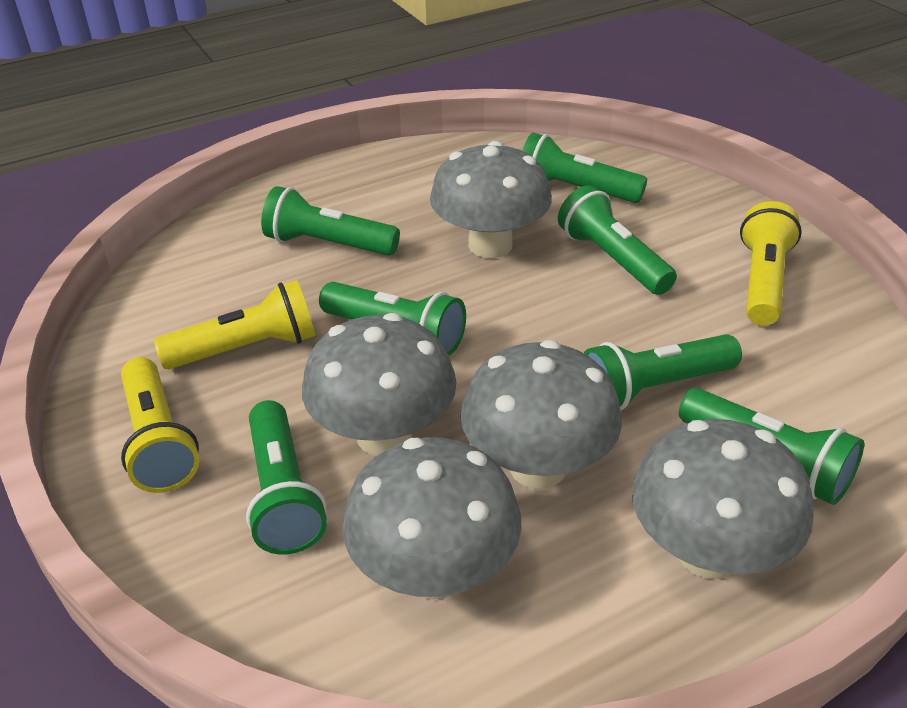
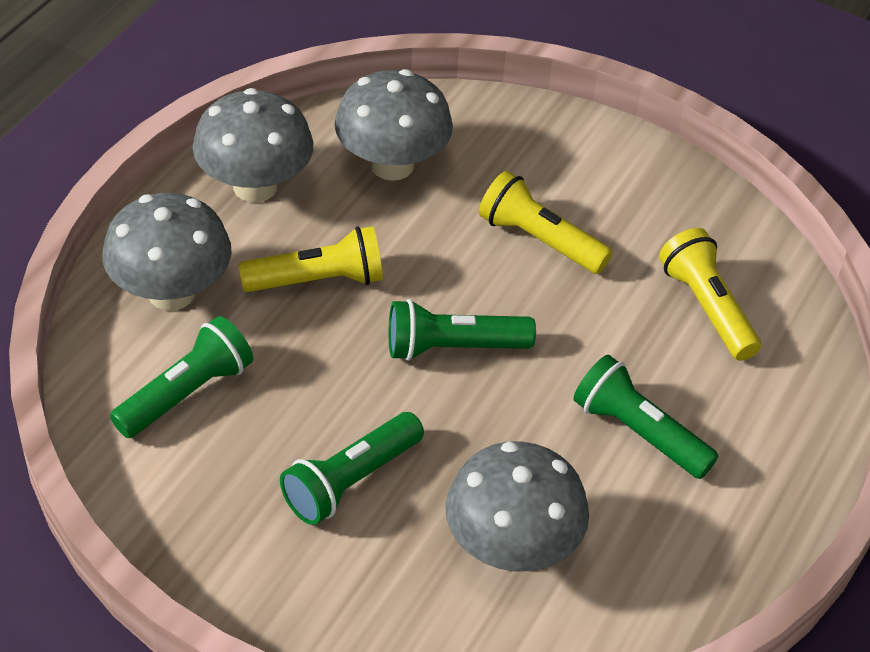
green flashlight: [246,400,327,555] [261,186,400,256] [319,282,466,356] [522,132,647,203] [558,185,677,295] [584,334,742,410] [679,388,864,505] = 7 -> [110,316,253,438] [280,412,424,525] [389,299,536,361] [574,355,719,479] = 4
grey mushroom: [302,313,457,456] [342,438,522,600] [430,141,552,258] [461,340,622,489] [632,419,814,579] = 5 -> [102,193,232,310] [193,88,313,202] [335,69,453,181] [445,441,589,572] = 4

